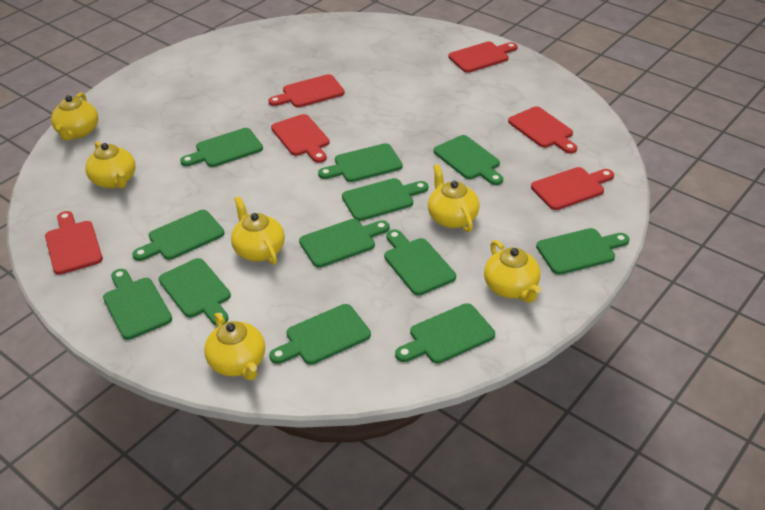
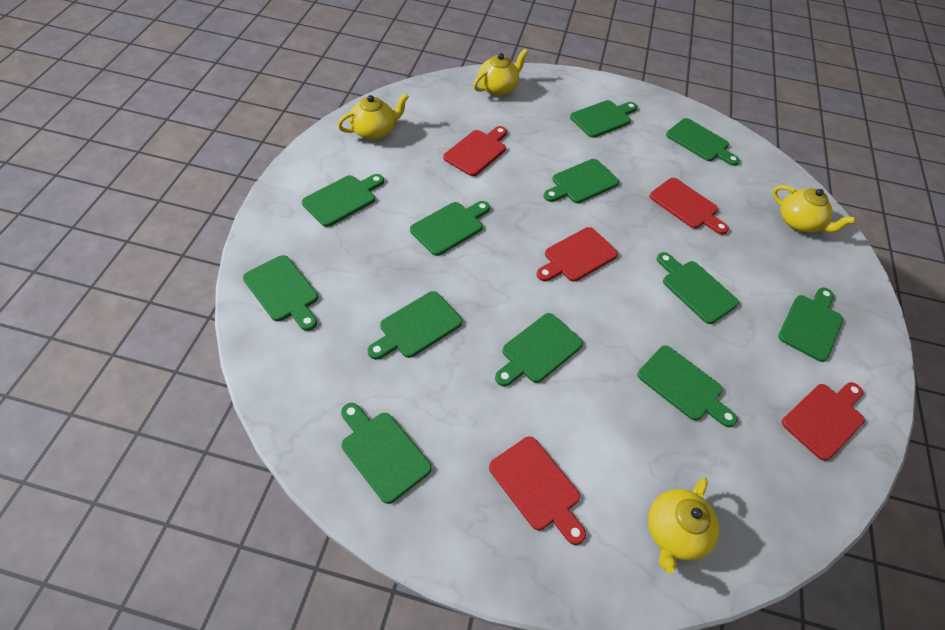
red cutting board: [45,211,103,275] [268,74,345,108] [271,114,330,163] [449,42,518,73] [508,107,577,154] [531,167,614,210] = 6 -> [443,126,507,176] [489,436,586,545] [536,227,618,282] [650,178,729,235] [782,382,865,461] = 5
yellow teapot: [51,92,98,140] [85,141,136,189] [204,313,265,381] [231,196,285,265] [428,164,480,232] [484,240,541,303] = 6 -> [338,93,409,140] [473,49,528,96] [648,478,719,573] [772,185,856,232] = 4

